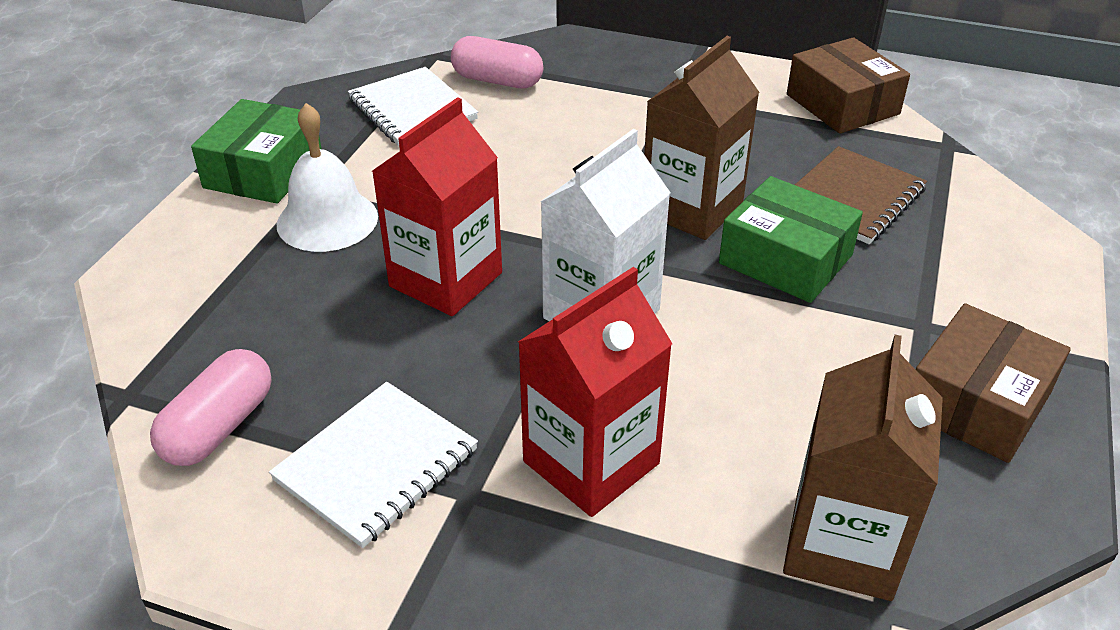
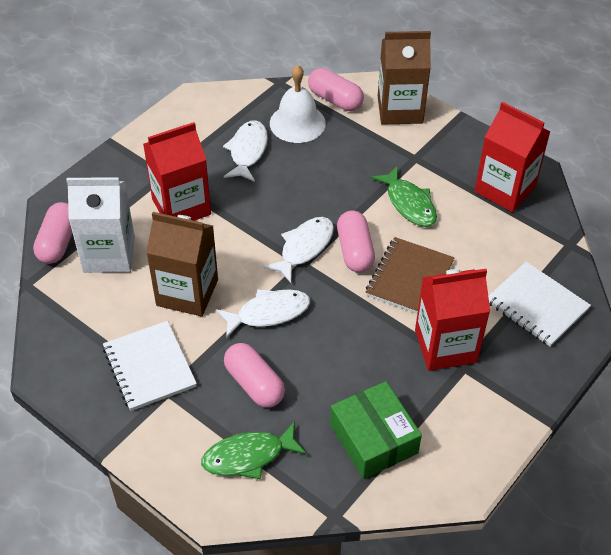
brown box: [787,37,910,134] [916,303,1071,463] = 2 -> none = 0
green box: [191,99,322,203] [719,176,863,303] = 2 -> [330,381,422,479] = 1
green fish: none = 0 -> [201,421,307,479] [371,166,437,227] = 2
pink capsule: [150,349,272,466] [451,36,543,88] = 2 -> [33,202,73,264] [224,343,285,408] [308,68,364,111] [337,211,375,273] = 4
red carton: [372,97,502,316] [518,267,672,517] = 2 -> [143,122,211,221] [415,269,490,371] [475,102,551,212] = 3
white fish: none = 0 -> [216,289,310,338] [223,120,268,182] [263,217,334,283] = 3

